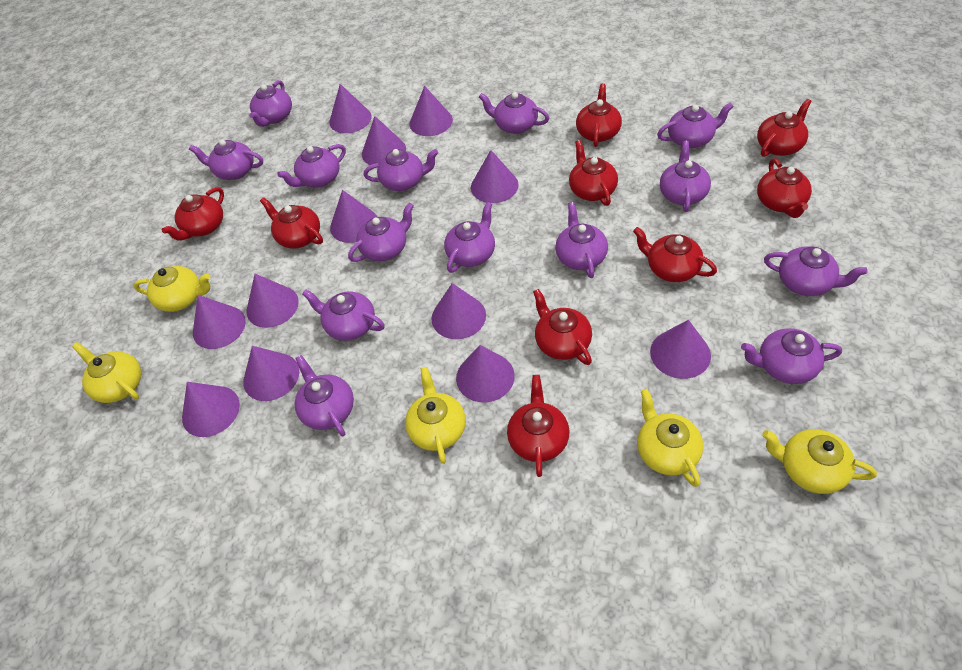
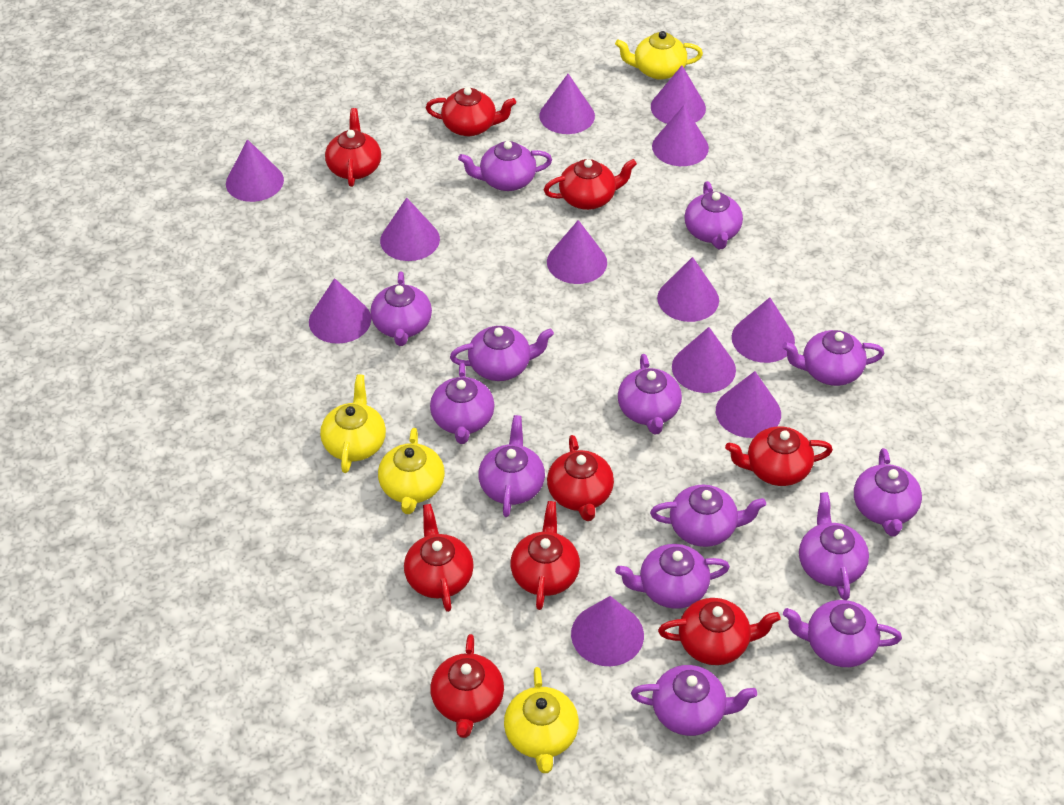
yellow teapot: [72,342,141,403] [134,266,210,312] [405,367,466,464] [637,389,703,487] [762,429,877,494] = 5 -> [320,374,386,473] [378,428,445,514] [504,667,579,773] [615,31,703,80] = 4

